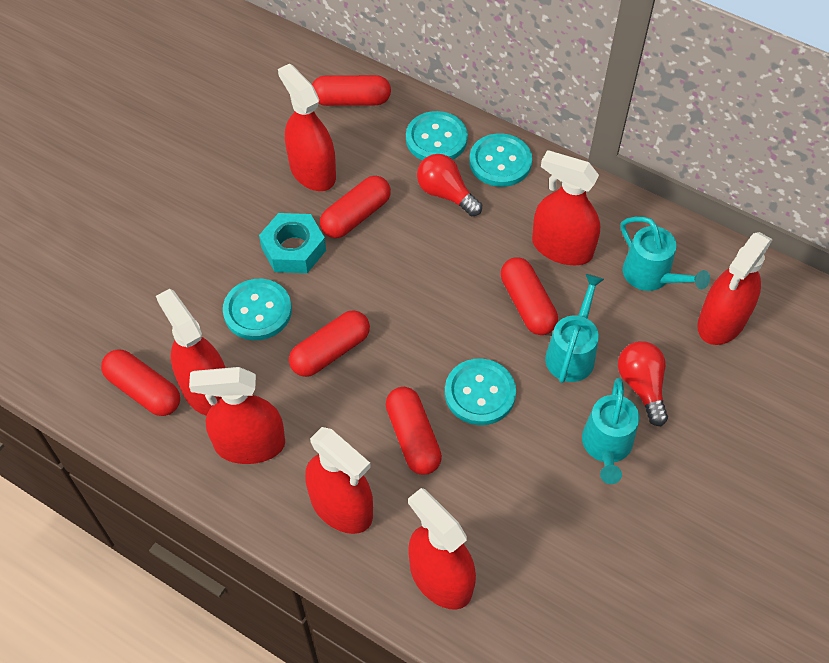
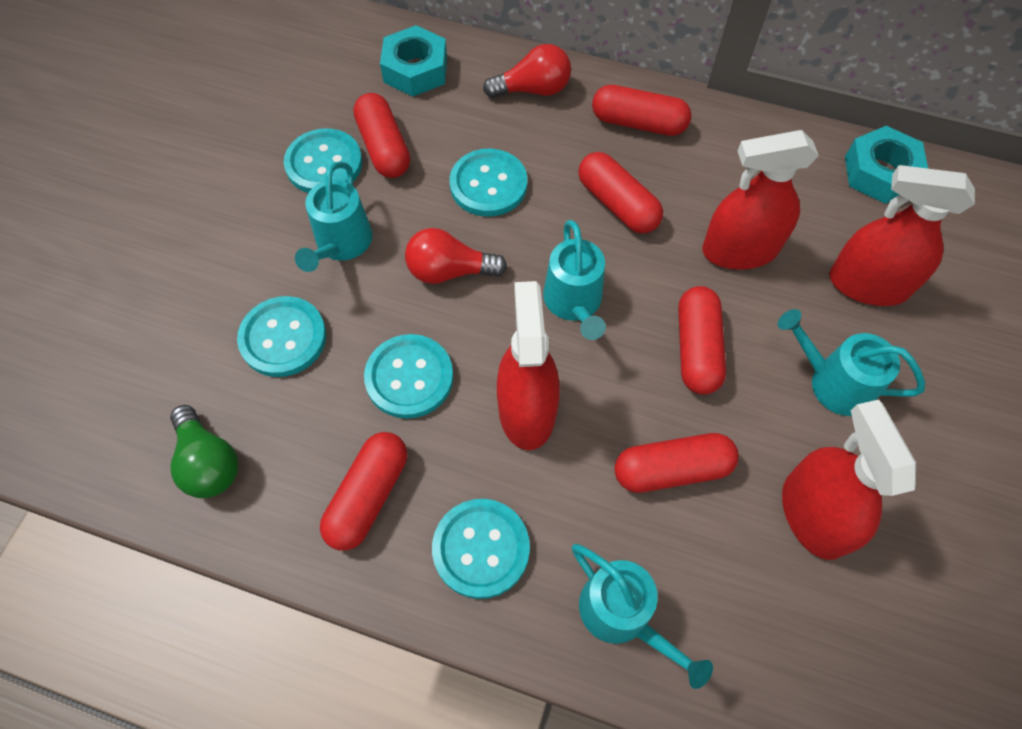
green light bulb: none = 0 -> [170,405,238,498] = 1
red spray bottle: [156,289,225,416] [189,367,285,464] [278,63,336,191] [305,427,373,534] [408,488,476,610] [532,150,600,265] [697,232,773,345] = 7 -> [497,281,560,450] [702,130,819,270] [782,399,916,560] [829,165,975,306] = 4
turquoise button: [223,279,292,340] [406,111,468,161] [445,358,516,425] [469,133,532,187] = 4 -> [237,296,327,377] [284,128,363,193] [364,334,453,419] [432,499,530,599] [450,148,527,217] = 5
turquoise nut: [259,213,326,273] = 1 -> [380,25,447,97] [845,126,928,204] = 2
turquoise watering can: [545,274,604,383] [582,378,639,484] [621,217,710,291] = 3 -> [295,161,373,272] [543,220,606,340] [572,544,713,689] [778,309,925,416] = 4

